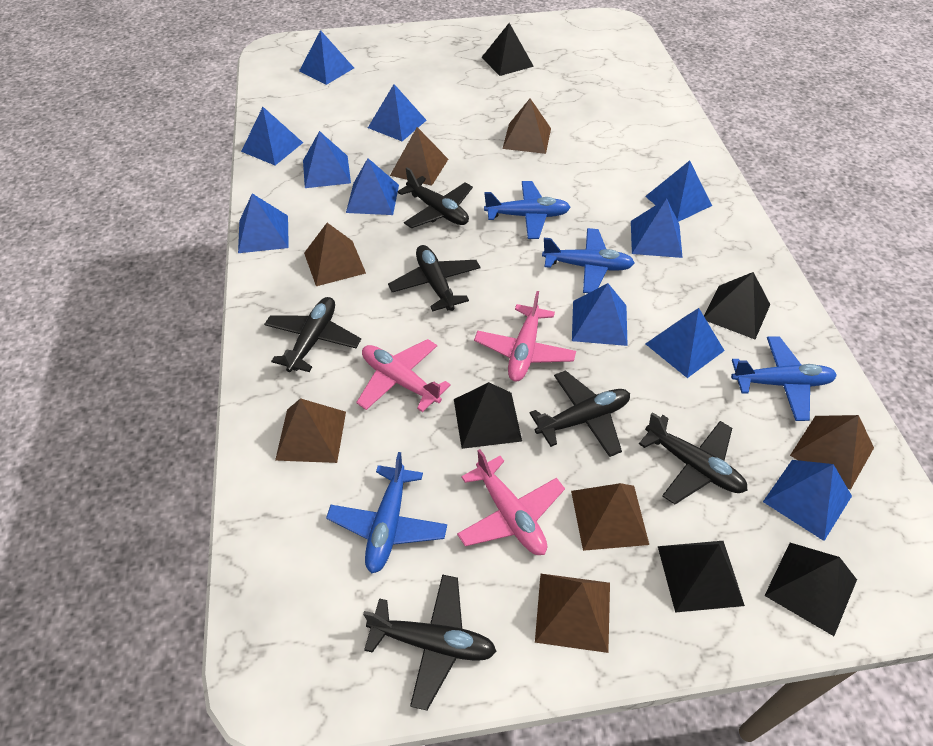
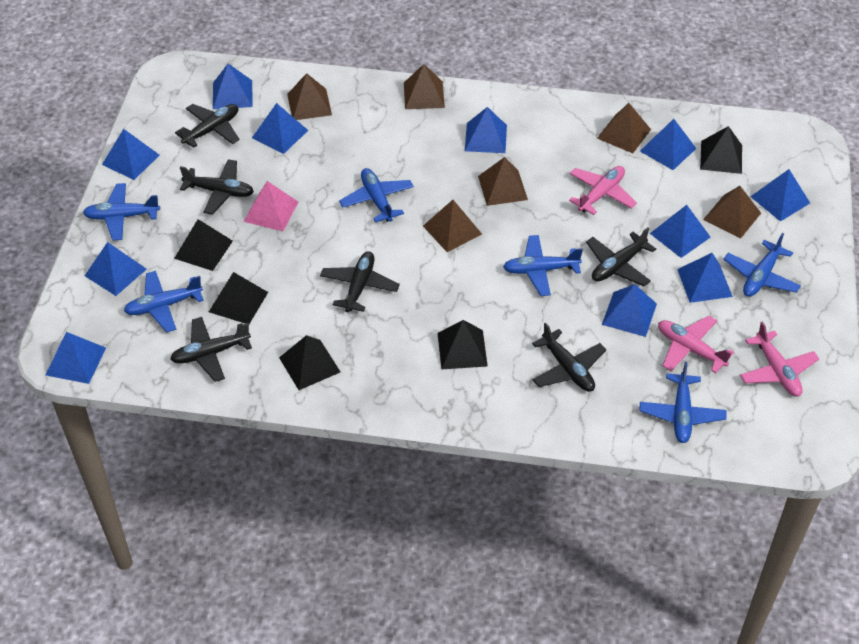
blue plane: [326,452,447,573] [484,181,571,239] [542,228,635,293] [731,336,837,421] = 4 -> [83,183,160,241] [124,271,204,333] [339,168,414,222] [503,235,583,296] [640,362,727,443] [724,233,801,297] = 6
brown pyramid: [275,398,346,463] [304,223,366,286] [390,127,448,186] [502,98,551,154] [535,574,610,653] [571,483,649,551] [790,415,874,490] = 7 -> [287,73,332,120] [404,64,445,109] [423,200,482,252] [478,157,528,206] [597,103,651,153] [703,186,761,238] = 6
pink pyramid: none = 0 -> [244,181,298,231] = 1

